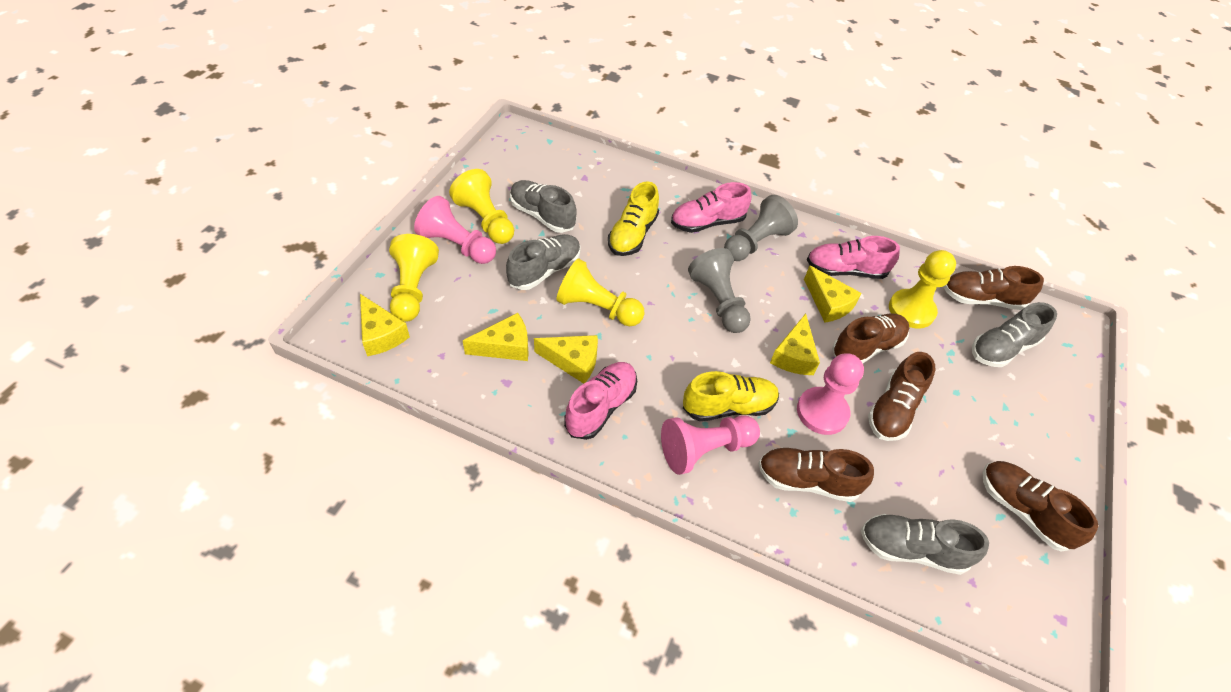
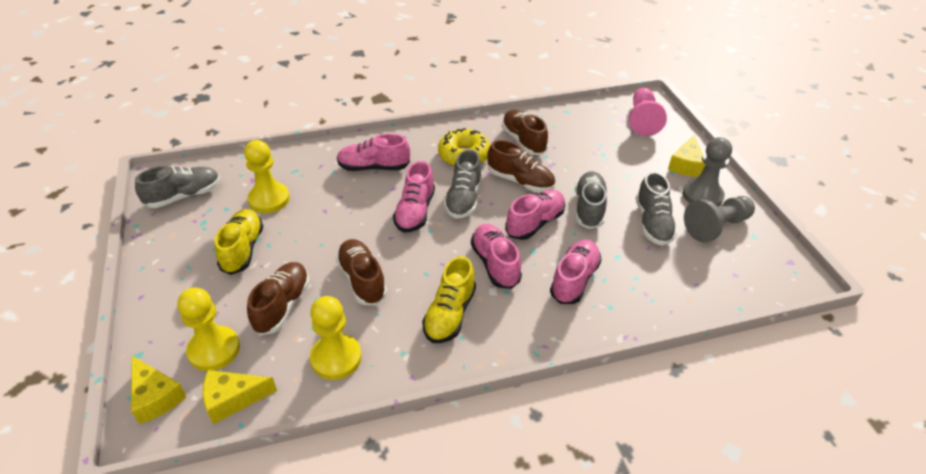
brown shoe: [758,448,874,502] [832,313,909,363] [868,352,935,441] [943,266,1044,310] [982,461,1098,552] = 5 -> [247,262,310,335] [336,239,387,305] [487,140,555,192] [502,110,548,155] = 4
pink pawn: [414,196,496,264] [661,415,760,475] [797,354,864,435] = 3 -> [629,88,667,136] = 1
pink shoe: [564,362,637,440] [671,182,752,233] [807,236,900,279] = 3 -> [337,134,410,171] [393,161,435,232] [471,224,522,289] [505,190,565,240] [550,240,602,304] = 5
yellow cheese: [360,294,410,356] [463,313,529,361] [534,335,598,384] [770,313,820,375] [804,266,862,323] = 5 -> [131,356,186,424] [203,370,277,424] [668,135,705,177] = 3
yellow donut: none = 0 -> [438,128,490,166] = 1
yellow pawn: [389,234,439,322] [449,169,514,244] [556,258,645,326] [889,250,956,329] = 4 -> [177,287,240,371] [244,140,290,213] [310,296,362,380] = 3

